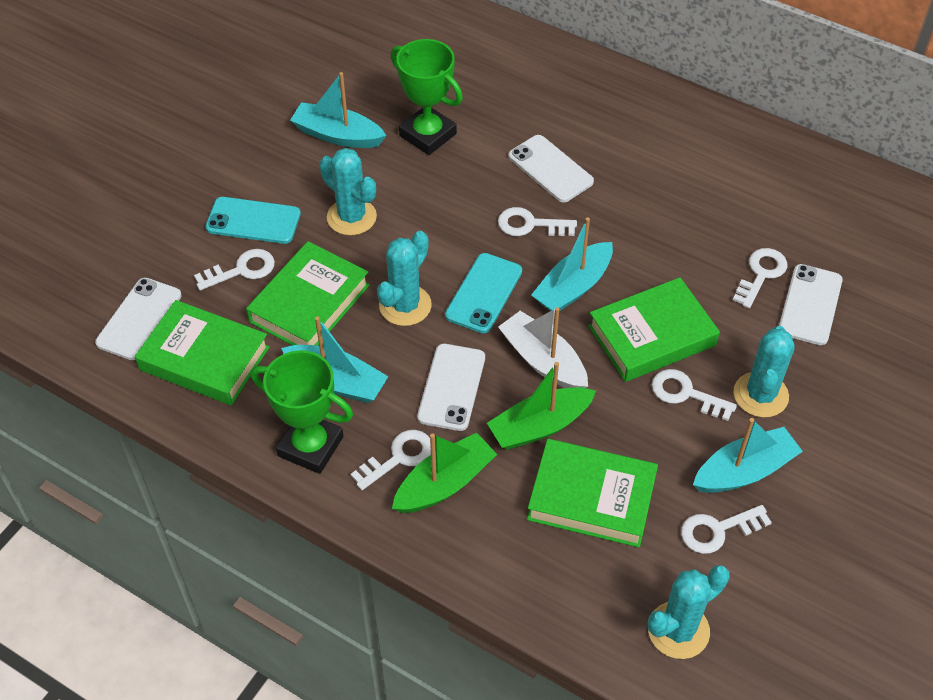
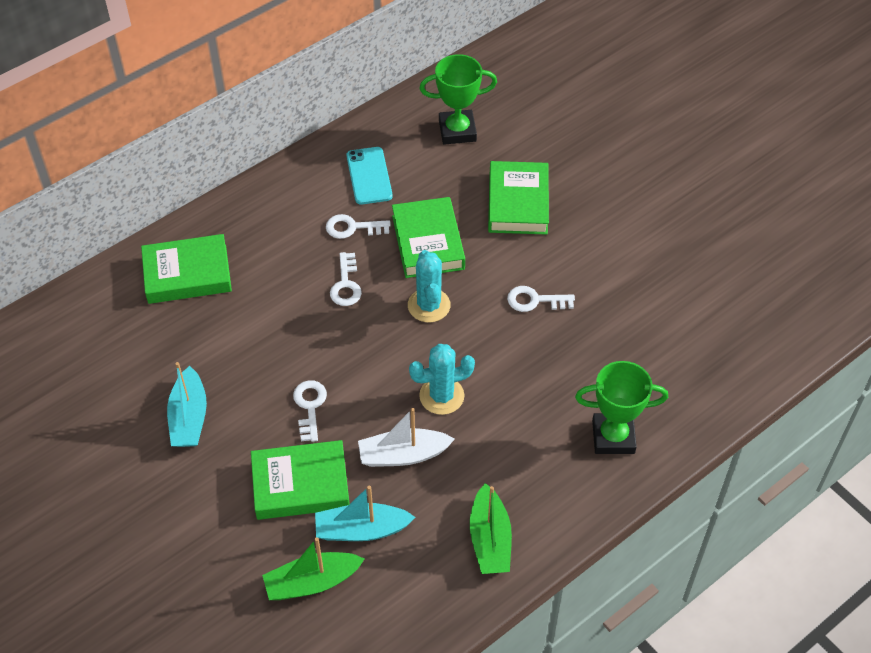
turquoise boat: [281,316,389,403] [290,72,386,148] [531,217,613,311] [693,418,803,493] = 4 -> [167,362,207,447] [315,486,415,541] = 2
turquoise cactus: [319,148,377,236] [377,231,432,326] [648,565,730,659] [734,326,795,418] = 4 -> [408,250,451,322] [409,344,475,415] = 2
turquoise phone: [205,197,301,244] [445,253,522,333] = 2 -> [347,147,393,205] = 1
white key: [194,249,275,290] [351,430,431,490] [498,207,577,236] [652,369,737,421] [681,505,772,554] [733,248,787,308] = 6 -> [293,380,327,442] [326,214,391,239] [330,252,362,306] [507,286,575,312] = 4
white phone: [95,278,181,360] [417,344,485,431] [508,135,594,202] [779,264,843,345] = 4 -> none = 0

